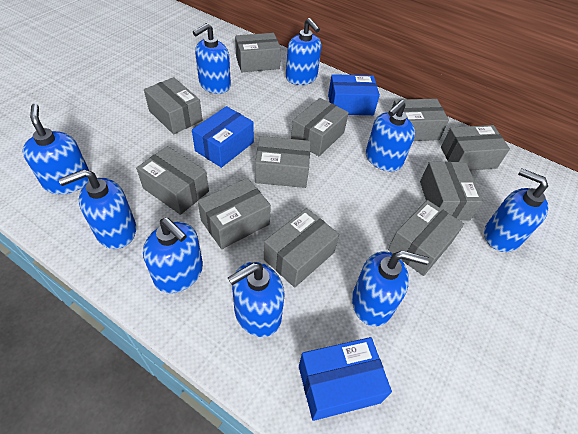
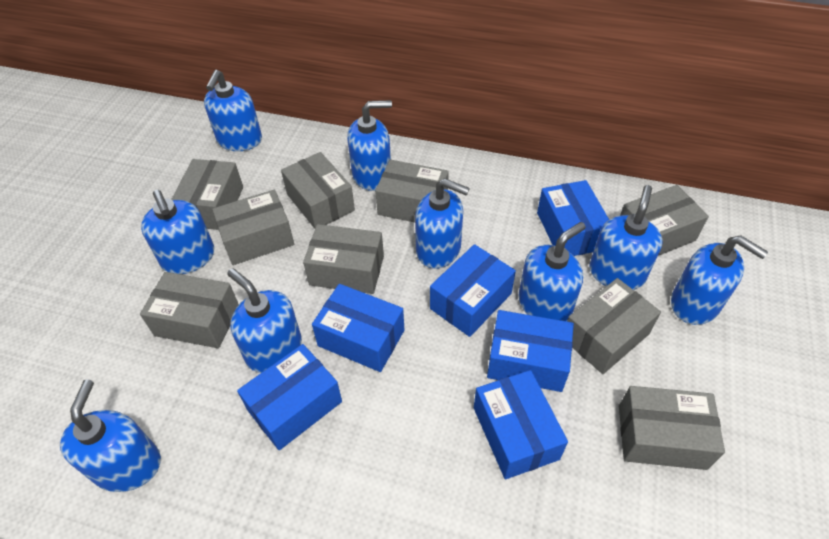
blue box: [192,106,254,168] [299,337,392,421] [328,74,380,115] = 3 -> [237,344,342,450] [312,284,404,372] [430,244,516,337] [474,370,568,479] [487,310,574,392] [537,180,609,256] = 6
grey box: [136,146,209,215] [144,77,203,134] [198,178,271,249] [235,33,281,72] [255,136,311,188] [264,208,339,288] [291,98,349,156] [388,200,464,276] [392,99,449,141] [420,161,483,221] [441,125,510,171] = 11 -> [140,272,239,348] [171,159,243,230] [212,190,294,265] [281,152,355,229] [303,224,384,294] [375,160,449,222] [567,278,661,374] [619,386,725,470] [620,185,709,256] = 9

